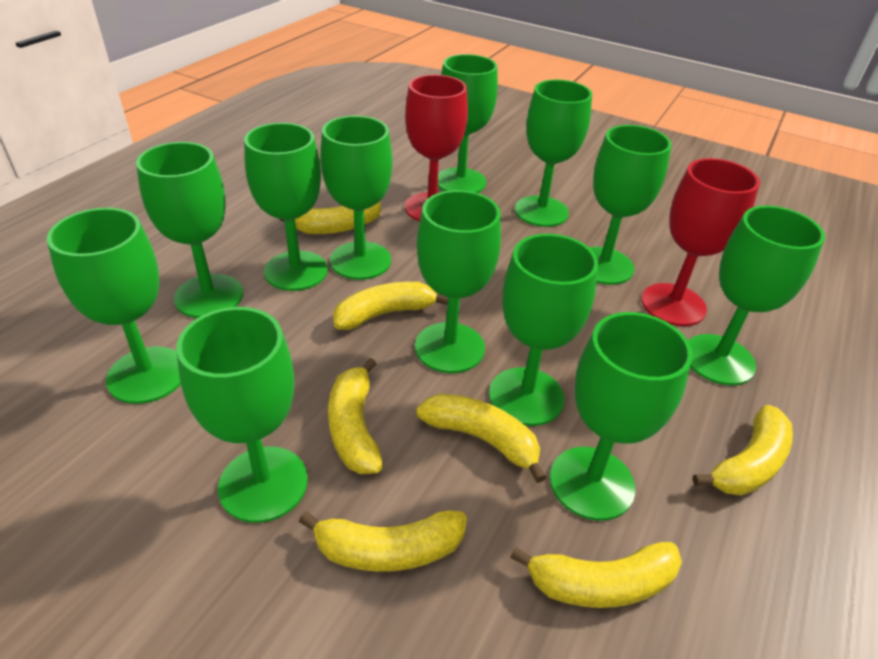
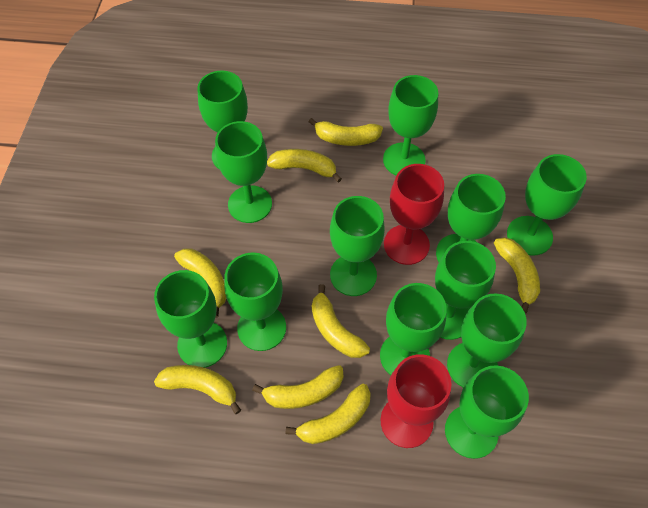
yellow banana: [280,201,381,234] [299,510,467,572] [328,358,383,474] [333,282,448,330] [416,394,547,483] [510,542,682,608] [693,405,793,496] = 7 -> [154,365,241,414] [174,248,226,318] [252,365,343,409] [267,149,342,183] [286,384,371,444] [309,118,383,146] [312,284,370,358] [494,237,540,313] = 8

